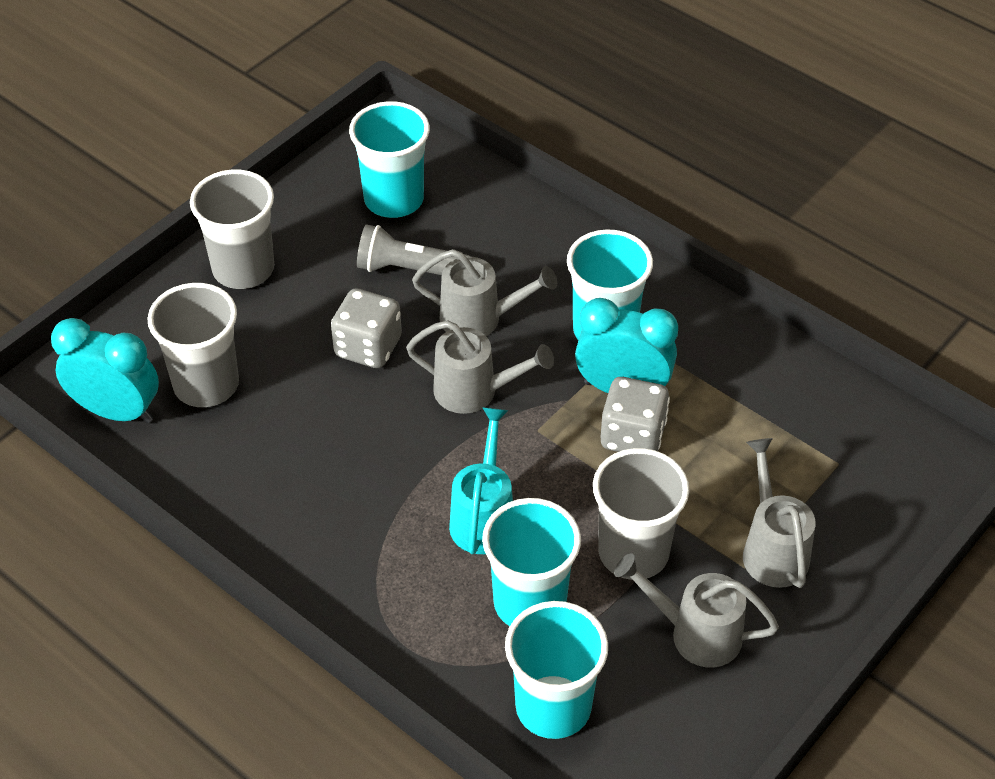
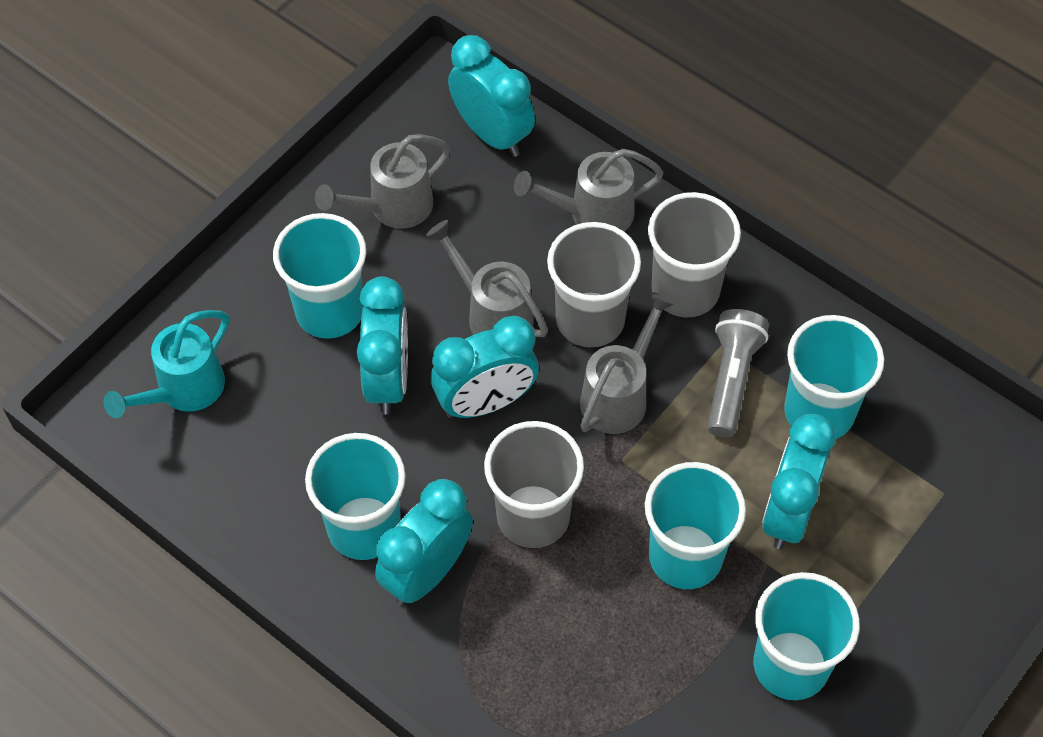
grey dice: [331,288,402,368] [601,377,670,452] = 2 -> none = 0
turquoise clock: [51,318,159,423] [575,298,678,393] = 2 -> [357,276,408,415] [375,479,473,605] [431,316,539,418] [448,35,535,157] [762,414,836,549] = 5
turquoise cup: [349,101,430,218] [482,498,581,626] [505,601,608,739] [567,229,653,340] = 4 -> [273,213,366,339] [305,433,406,560] [645,462,746,589] [754,572,860,700] [784,315,884,439] = 5

